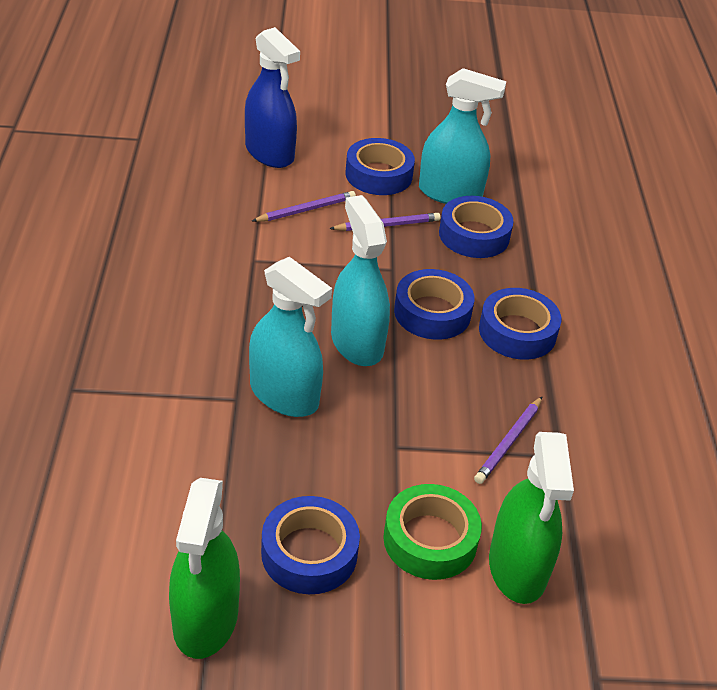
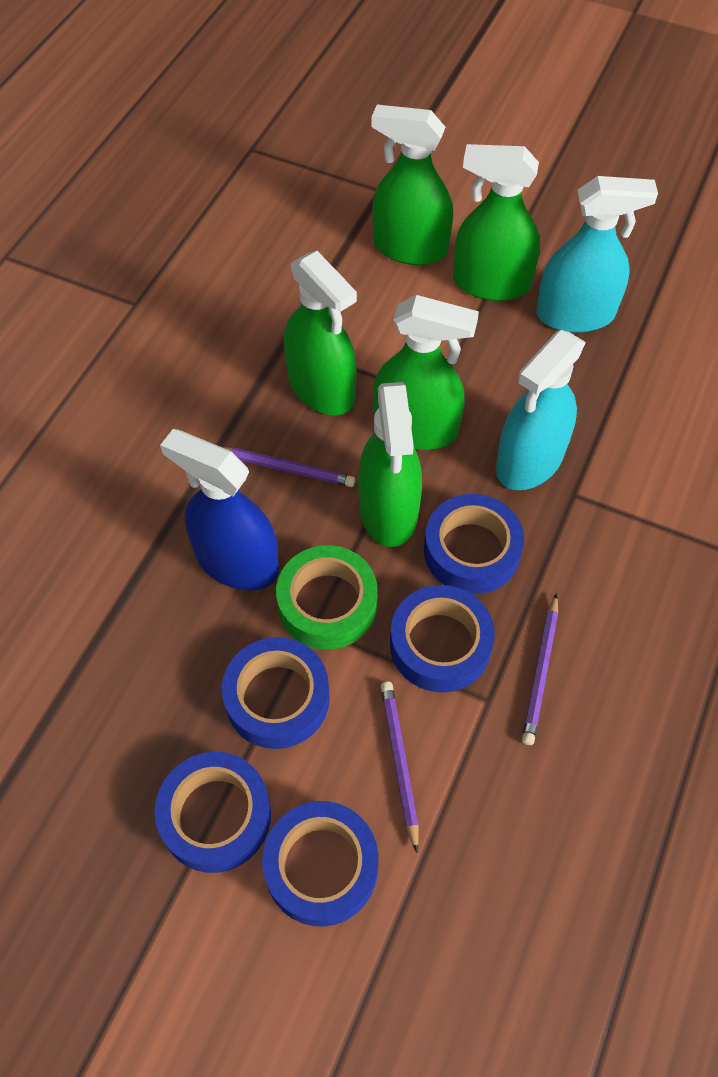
green spray bottle: [169,478,240,659] [489,432,574,604] = 2 -> [284,251,357,416] [358,382,422,547] [372,105,453,265] [373,295,479,450] [453,144,540,301] = 5
turquoise spray bottle: [249,257,332,417] [331,195,390,366] [419,68,506,204] = 3 -> [496,330,586,490] [536,176,658,333] = 2

